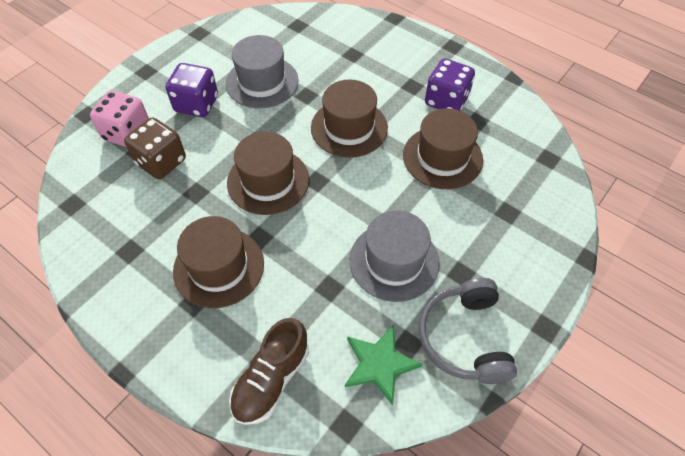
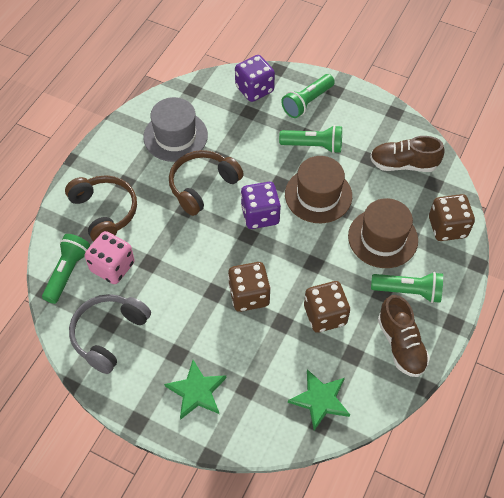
brown dice: [124,118,186,179] = 1 -> [228,262,271,312] [304,281,350,333] [429,194,475,241] = 3
brown hat: [173,216,264,308] [227,132,309,215] [311,80,388,158] [403,108,483,189] = 4 -> [285,156,352,223] [348,198,418,268] = 2
brown headphones: none = 0 -> [65,175,137,242] [169,150,244,216] = 2
brown shoe: [229,318,309,425] = 1 -> [370,136,445,172] [378,295,430,377] = 2
green flashlight: none = 0 -> [42,234,90,304] [279,125,342,153] [281,74,335,118] [371,272,443,303] = 4
green star: [345,325,423,405] = 1 -> [164,360,226,420] [288,369,350,431] = 2
grey hat: [226,35,299,108] [349,210,440,302] = 2 -> [143,97,208,162] = 1

